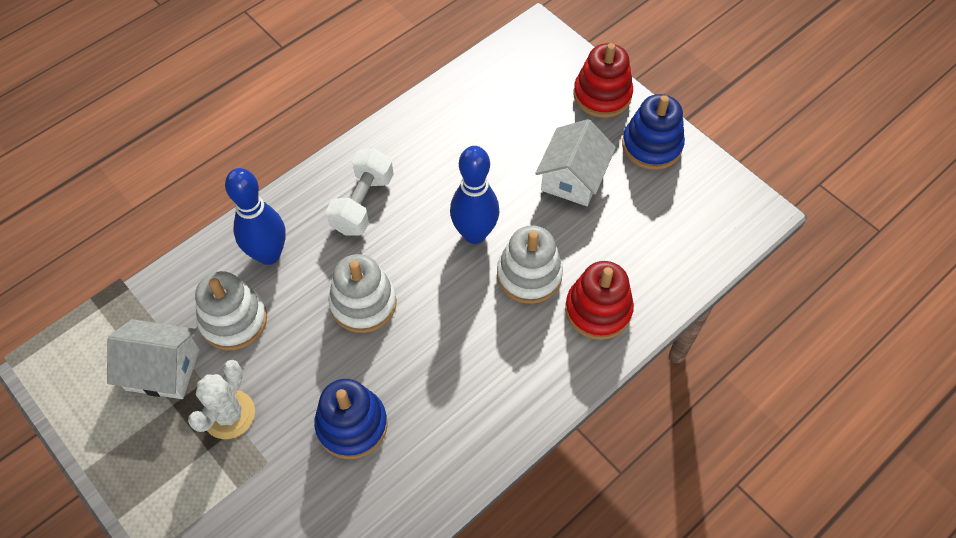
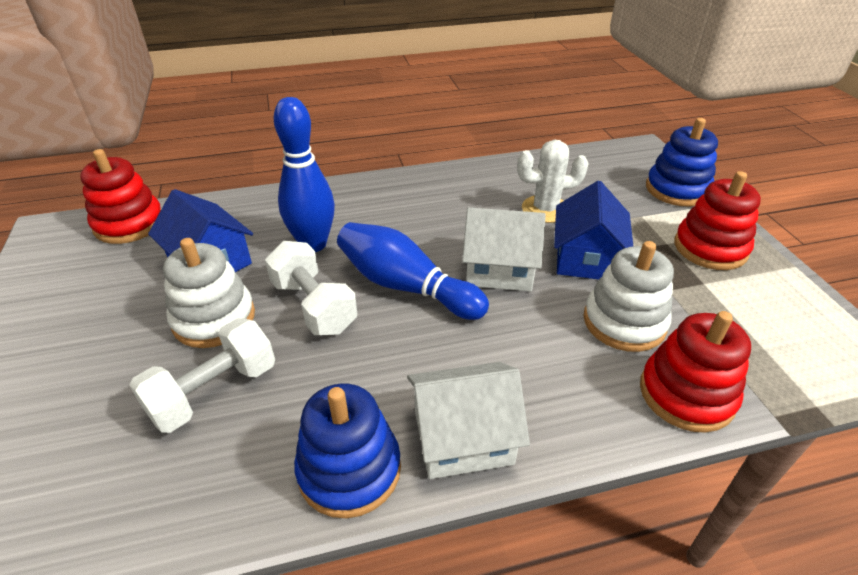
blue house: none = 0 -> [148,189,253,272] [554,181,633,279] = 2
red stacking toy: [565,261,634,340] [574,43,633,118] = 2 -> [80,149,161,244] [640,311,751,433] [674,171,761,270] = 3
white dumbbell: [326,149,394,235] = 1 -> [129,318,275,433] [265,241,357,335] = 2
white stacking toy: [195,271,267,350] [328,254,397,333] [497,225,563,304] = 3 -> [163,238,255,348] [583,241,674,352] = 2

